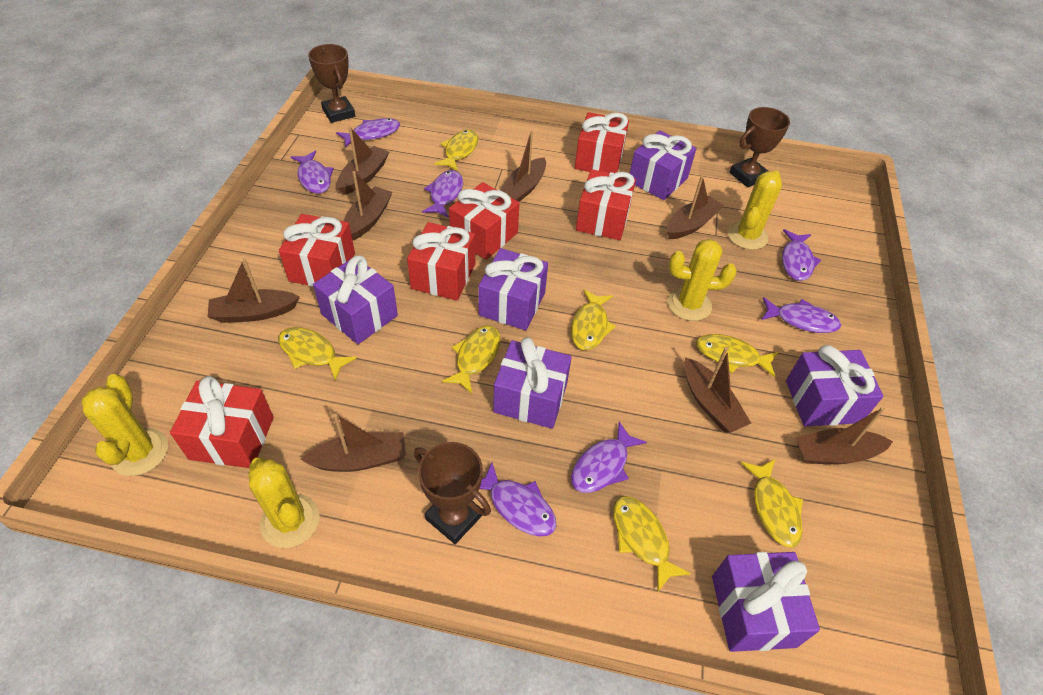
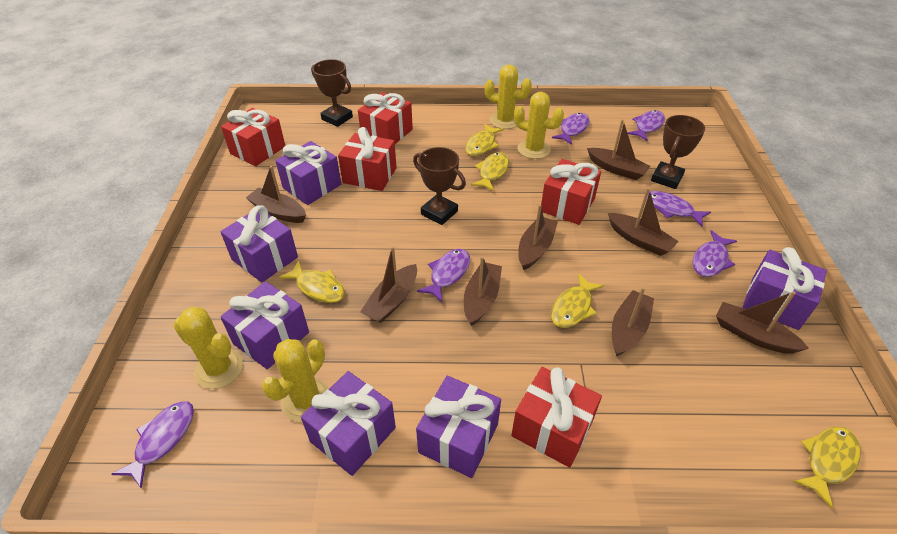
purple fish: [291,151,334,194] [336,118,400,147] [422,170,463,218] [479,462,556,537] [571,421,647,493] [761,297,841,333] [782,229,821,281] = 7 -> [112,401,194,489] [417,249,470,302] [552,113,590,145] [628,110,665,141] [646,191,711,227] [693,230,737,277] = 6
red gift: [170,376,274,468] [279,214,355,287] [407,222,475,301] [449,182,520,260] [575,112,629,173] [576,169,636,240] = 6 -> [221,108,285,166] [338,127,397,191] [358,92,413,144] [511,367,602,468] [541,159,601,225] = 5
yellow fish: [278,327,357,380] [434,130,478,171] [442,326,501,393] [571,289,616,350] [613,496,691,591] [696,334,778,378] [741,459,803,548] = 7 -> [279,260,345,303] [465,123,504,156] [471,152,509,191] [551,273,604,328] [793,427,861,508] = 5

